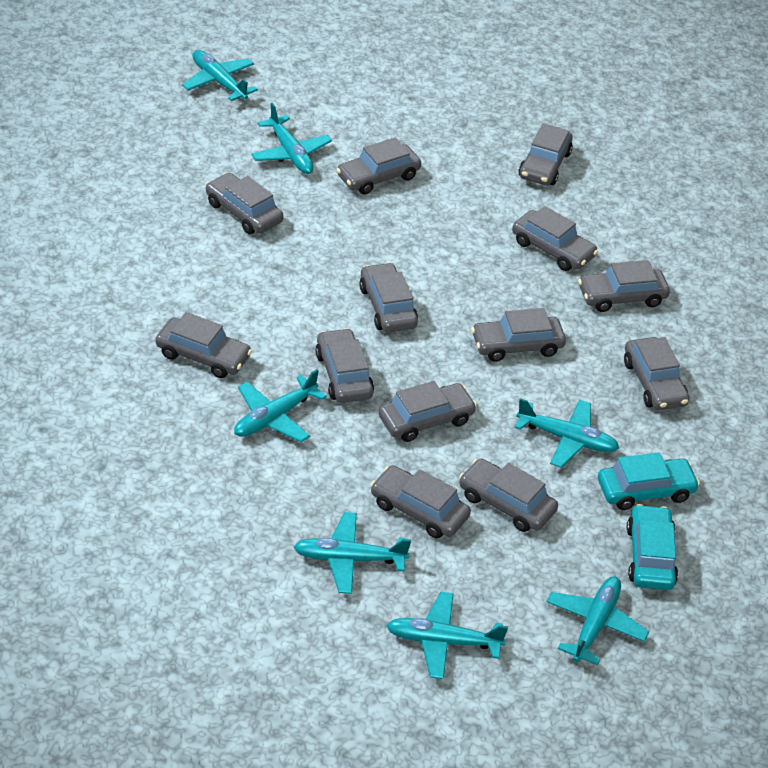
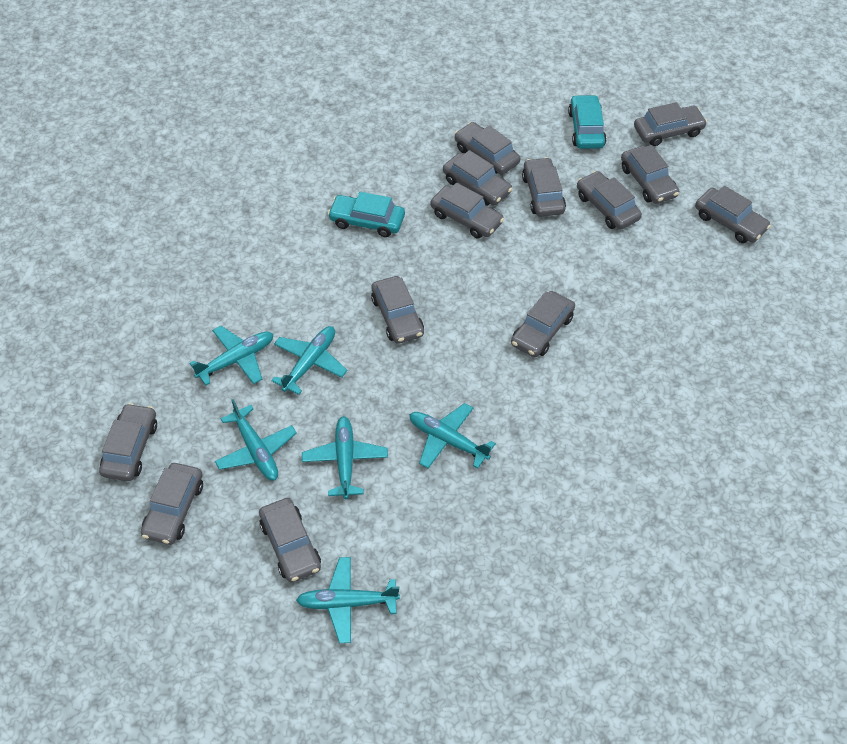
turquoise plane: [182,50,258,101] [234,369,327,442] [251,103,332,174] [294,512,411,594] [386,592,508,679] [515,398,619,468] [546,576,649,665] = 7 -> [190,326,273,385] [215,399,297,481] [271,326,347,395] [296,557,400,643] [302,416,388,499] [409,403,496,469] = 6

